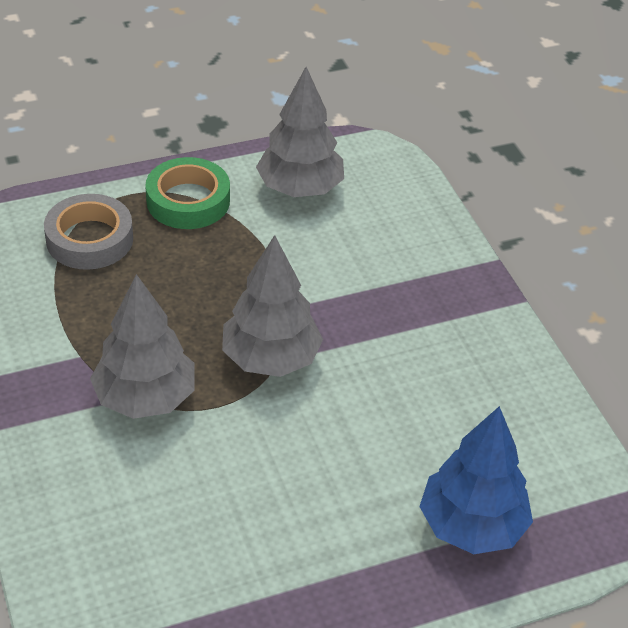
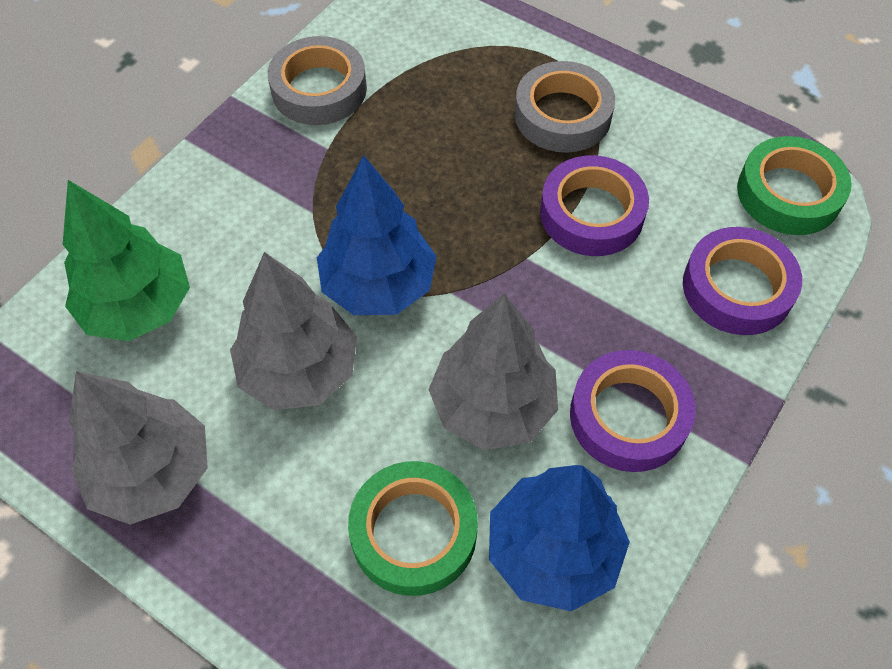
blue tree: [419,406,533,554] = 1 -> [317,155,437,315] [489,465,630,611] = 2
green tape: [145,157,230,229] = 1 -> [348,461,478,596] [737,136,852,235] = 2
green tree: none = 0 -> [63,180,190,341] = 1
grey tape: [44,194,133,270] = 1 -> [268,36,367,125] [515,61,615,153] = 2
purple tape: none = 0 -> [540,155,649,256] [570,350,695,472] [683,227,802,335] = 3

